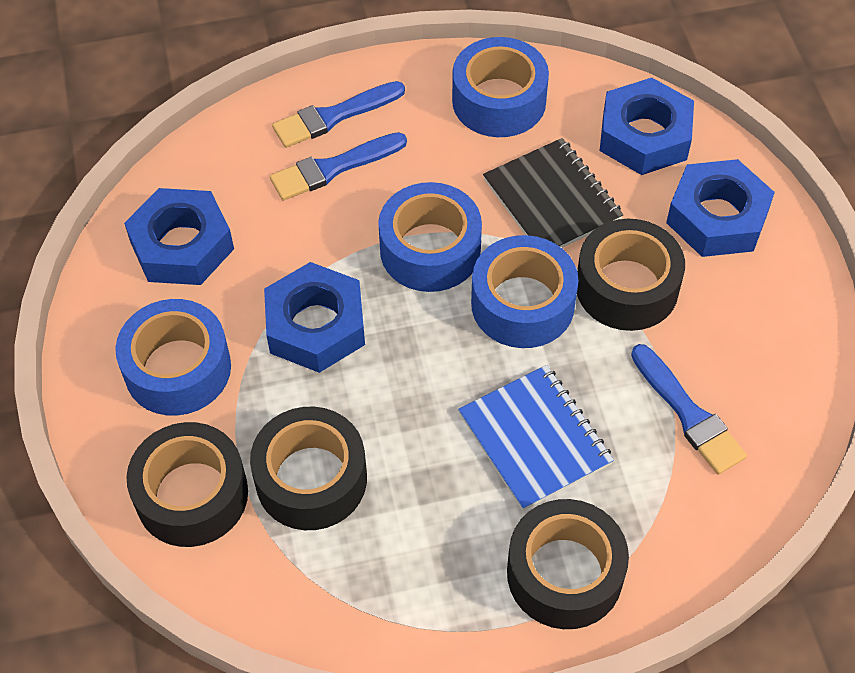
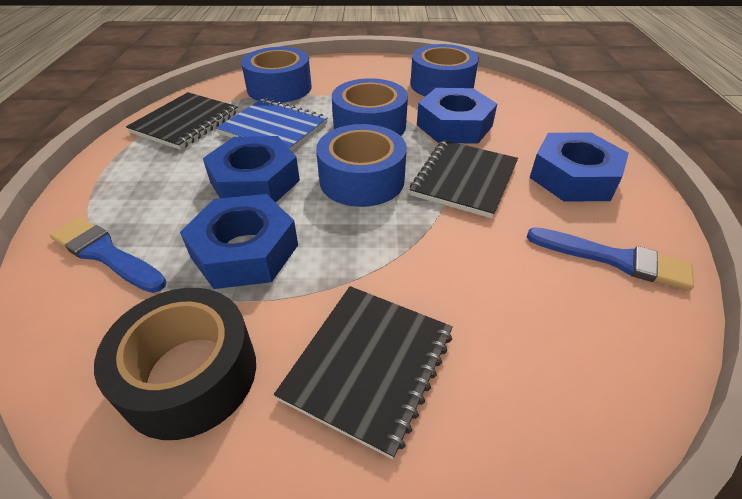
black notebook: [483,138,623,248] = 1 -> [126,92,238,150] [274,286,453,459] [409,140,518,218] = 3
black tape: [126,422,248,547] [250,407,367,530] [507,499,629,629] [577,219,685,331] = 4 -> [94,288,256,440] = 1
blue brush: [270,132,407,200] [272,81,405,148] [631,344,747,474] = 3 -> [50,217,167,293] [527,227,694,291] = 2

